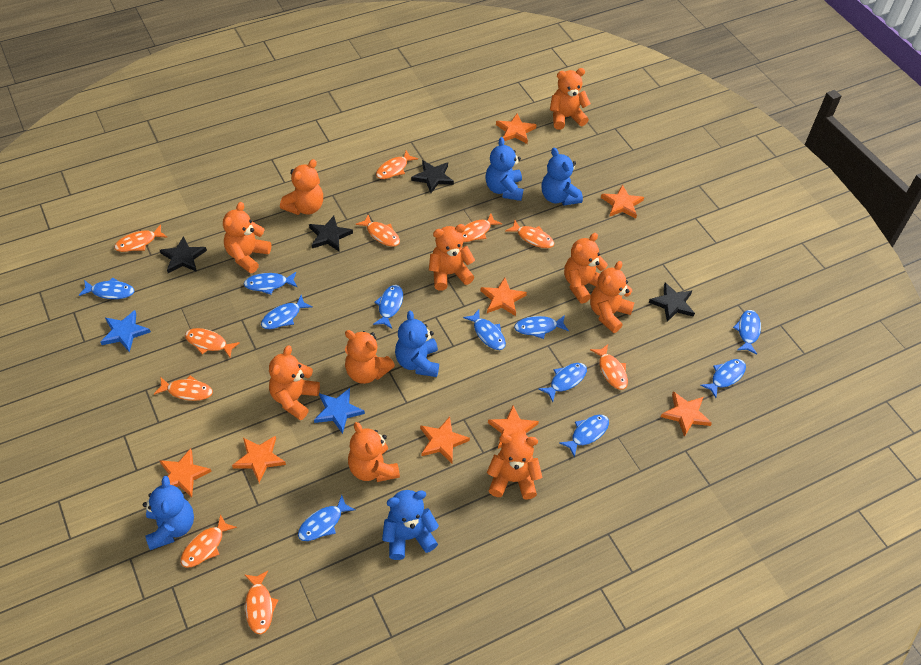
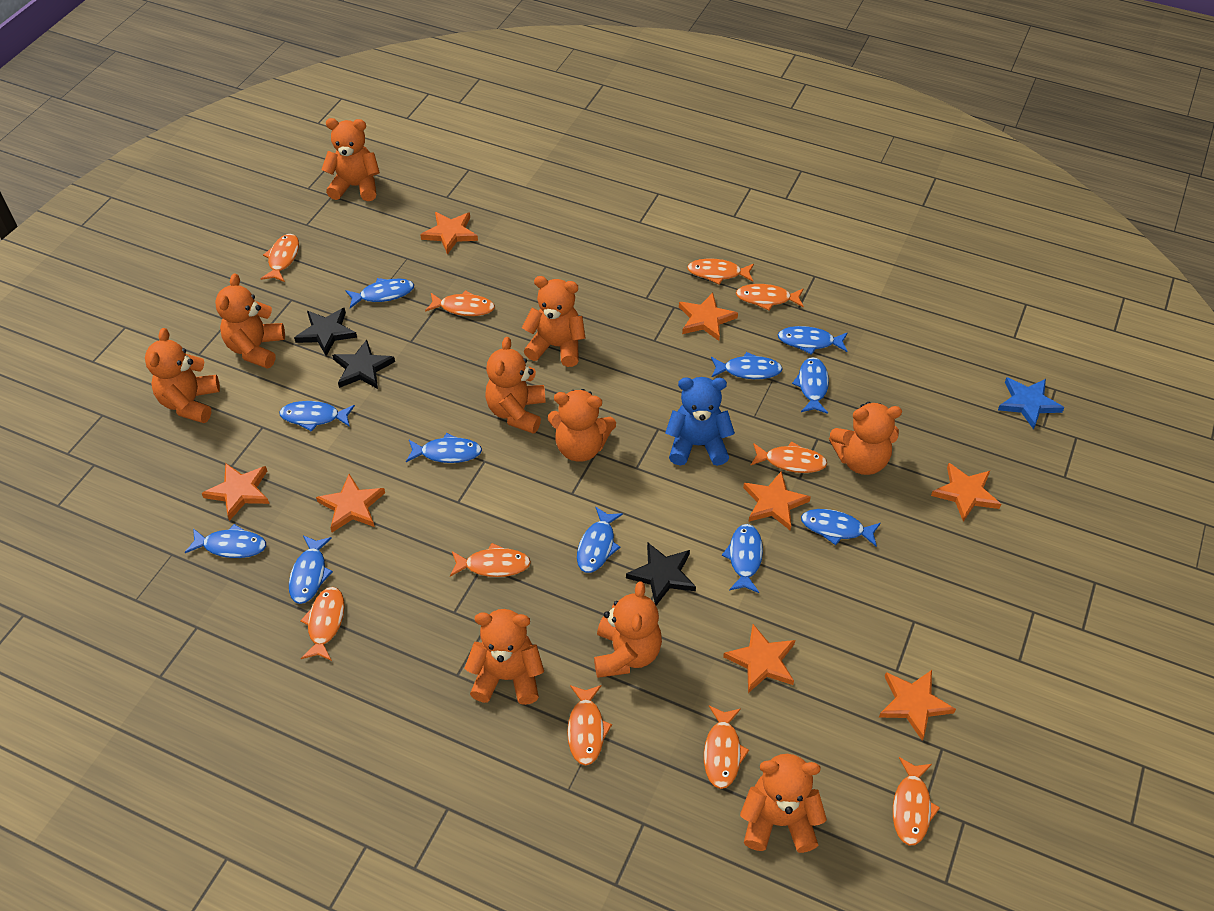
black star: [160,236,207,273] [309,216,353,251] [411,160,454,193] [649,282,695,322] = 4 -> [294,308,357,356] [332,339,395,389] [626,542,696,605] = 3
blue star: [100,310,151,352] [314,388,365,434] = 2 -> [998,377,1064,429] = 1
blue teddy bear: [143,476,194,550] [382,490,439,560] [395,311,439,377] [485,137,523,201] [541,148,583,206] = 5 -> [665,377,735,466] = 1

